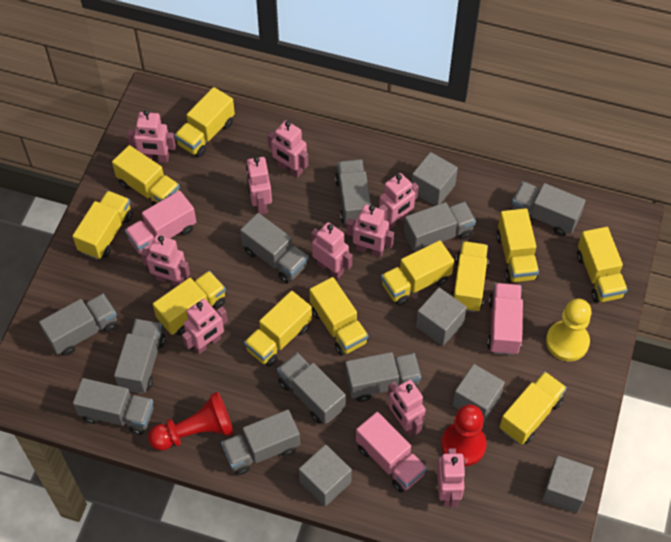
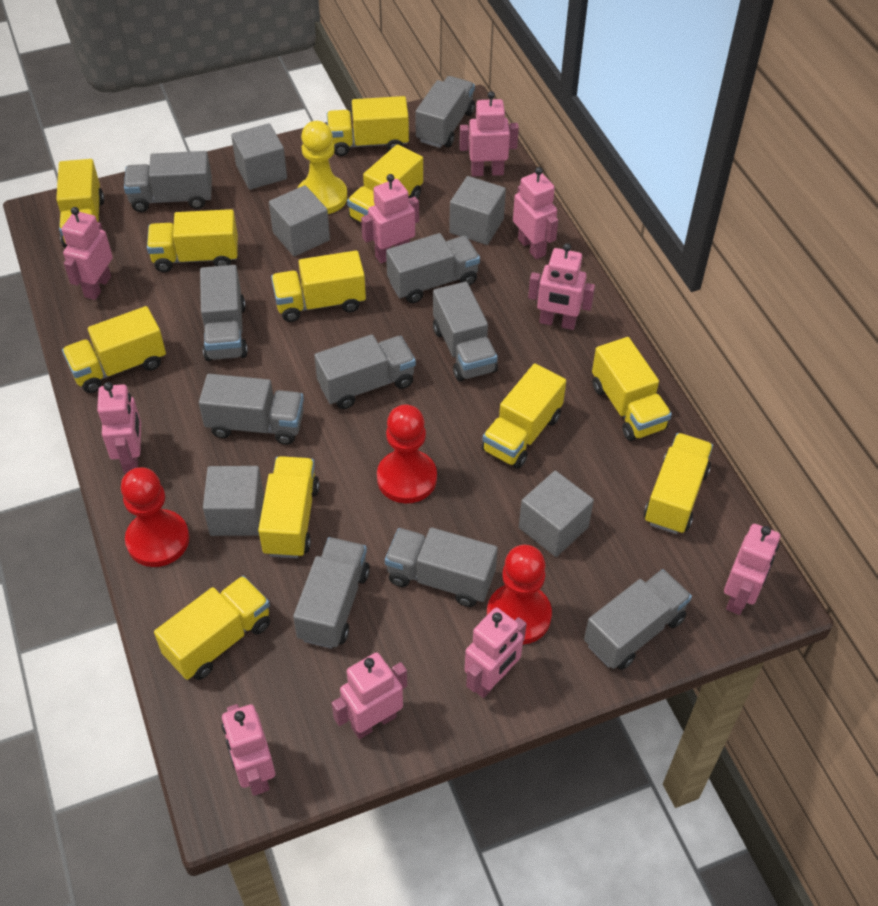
pink truck: [125,191,196,255] [356,412,427,492] [487,283,523,355] = 3 -> none = 0
red pawn: [148,392,234,451] [441,404,487,466] = 2 -> [121,467,189,567] [377,404,437,503] [487,545,552,645] = 3

